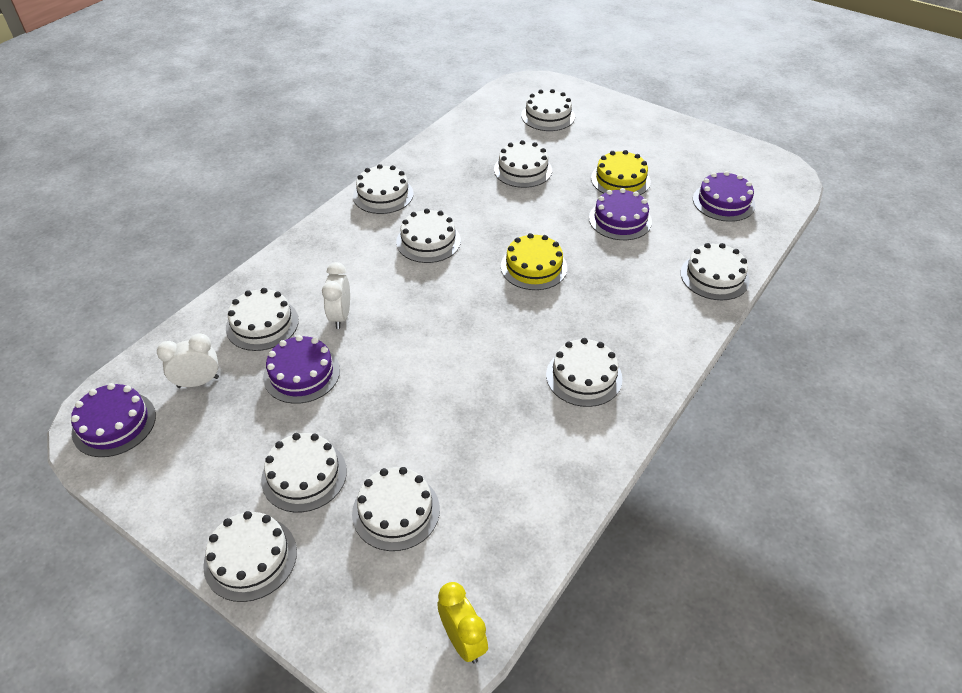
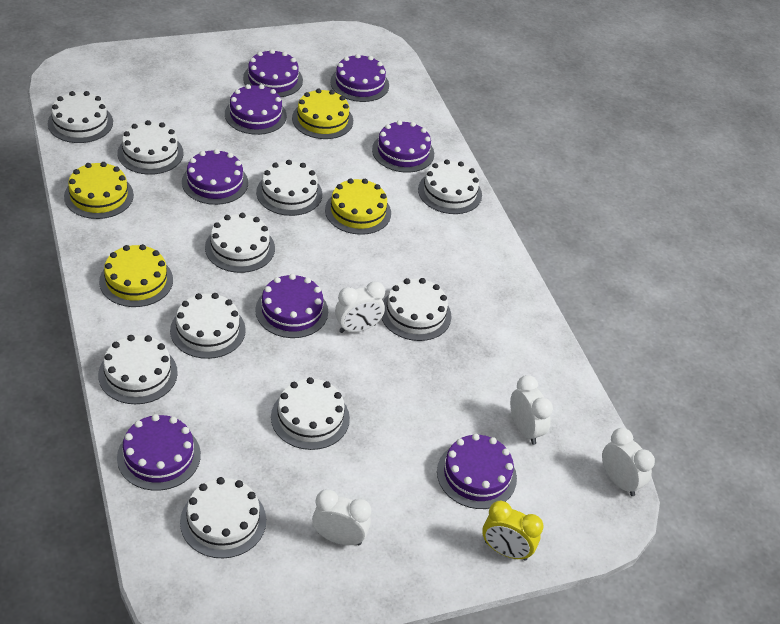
purple cake: [71,383,156,457] [263,335,340,404] [589,188,652,240] [693,171,755,222] = 4 -> [117,414,201,491] [182,149,248,205] [225,84,287,135] [243,49,303,97] [255,274,328,338] [330,54,389,102] [372,120,434,173] [437,434,517,509] = 8
white clock: [157,333,219,388] [322,262,350,329] = 2 -> [312,489,371,546] [335,281,385,333] [510,375,553,445] [602,428,655,496] = 4
yellow cake: [501,233,567,290] [591,150,651,195] = 2 -> [64,162,134,219] [99,244,173,307] [292,89,353,139] [325,178,391,235] = 4

